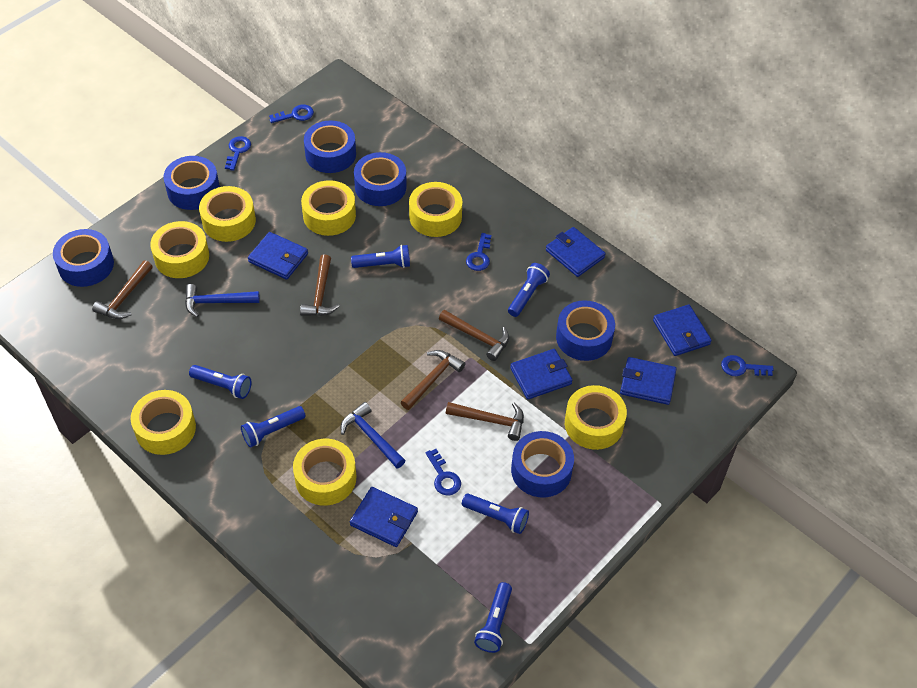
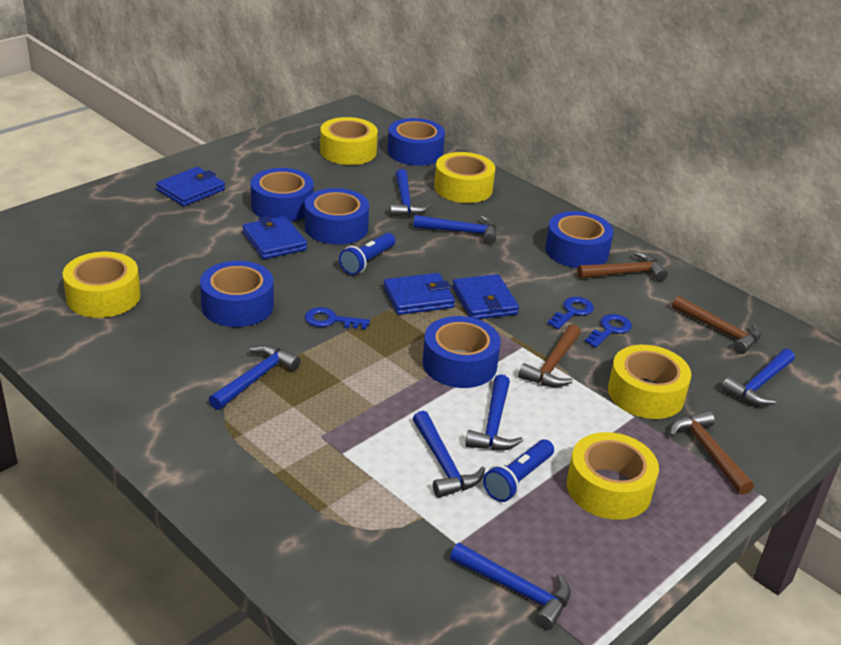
blue flashlight: [189,365,252,399] [241,406,306,448] [351,245,410,268] [462,494,529,534] [474,582,512,653] [508,263,550,317] = 6 -> [339,233,396,275] [483,439,554,502] = 2
blue hammer: [185,284,260,317] [341,402,406,469] = 2 -> [209,345,301,410] [390,169,431,217] [413,215,497,245] [413,411,485,498] [450,543,571,630] [465,374,523,451] [721,349,795,406] = 7
blue key: [225,136,251,171] [269,105,314,123] [426,449,461,495] [466,233,491,271] [721,355,774,376] = 5 -> [305,307,370,330] [547,297,594,329] [585,314,632,348] = 3
blue wallet: [248,232,308,280] [350,487,418,547] [510,349,573,399] [546,227,605,277] [620,357,677,405] [653,305,712,356] = 6 -> [156,167,225,206] [242,216,307,259] [383,273,455,315] [452,274,519,319] = 4
brown hammer: [92,260,153,319] [300,254,340,316] [401,350,466,410] [439,310,509,361] [446,402,524,441] = 5 -> [518,324,581,387] [577,252,668,281] [669,410,754,495] [672,296,761,354] = 4
yellow tape: [131,390,196,455] [150,221,209,278] [199,186,256,242] [293,439,356,505] [301,180,356,236] [409,182,462,237] [565,385,627,450] = 7 -> [63,252,141,318] [320,117,378,165] [434,152,495,203] [567,432,659,520] [608,345,691,419] = 5

